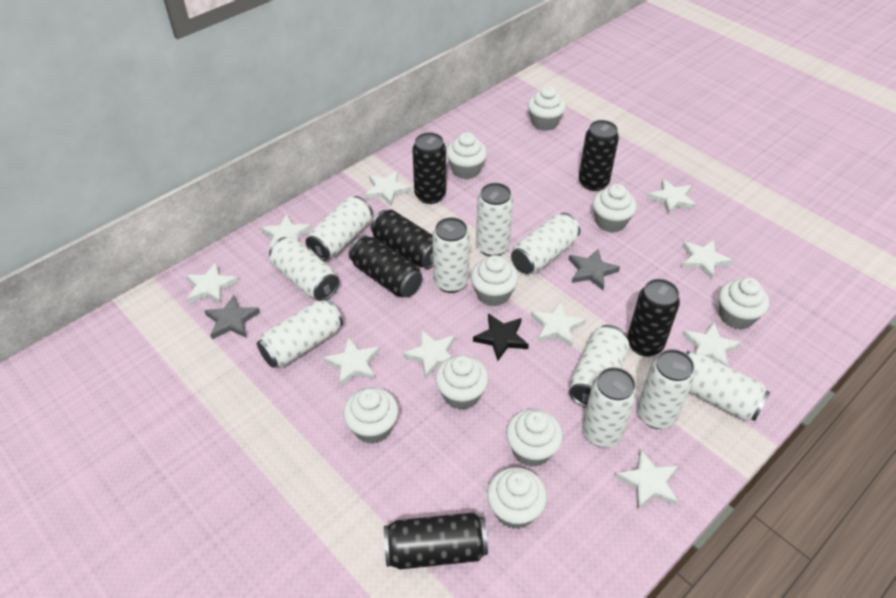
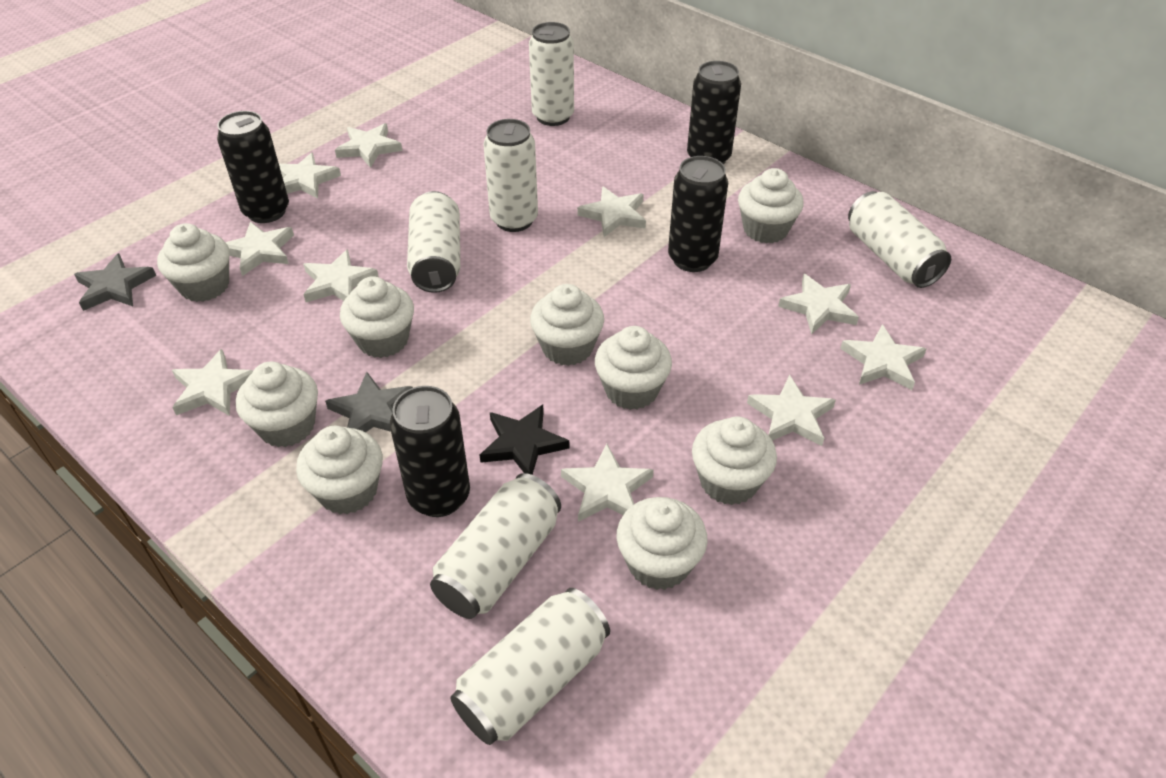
black can: [348,235,422,297] [371,210,433,269] [384,512,488,569] [412,132,446,204] [579,120,619,191] [627,279,680,357] = 6 -> [217,111,289,223] [390,386,470,517] [668,156,728,272] [687,61,741,164] = 4
white can: [257,299,343,368] [269,237,339,301] [306,196,372,261] [432,217,470,293] [476,183,513,256] [511,213,580,274] [569,325,629,408] [582,367,637,447] [637,349,695,429] [686,351,770,421] = 10 -> [407,191,460,293] [430,473,561,619] [451,588,610,745] [483,119,538,232] [529,22,574,126] [848,191,951,288] = 6

